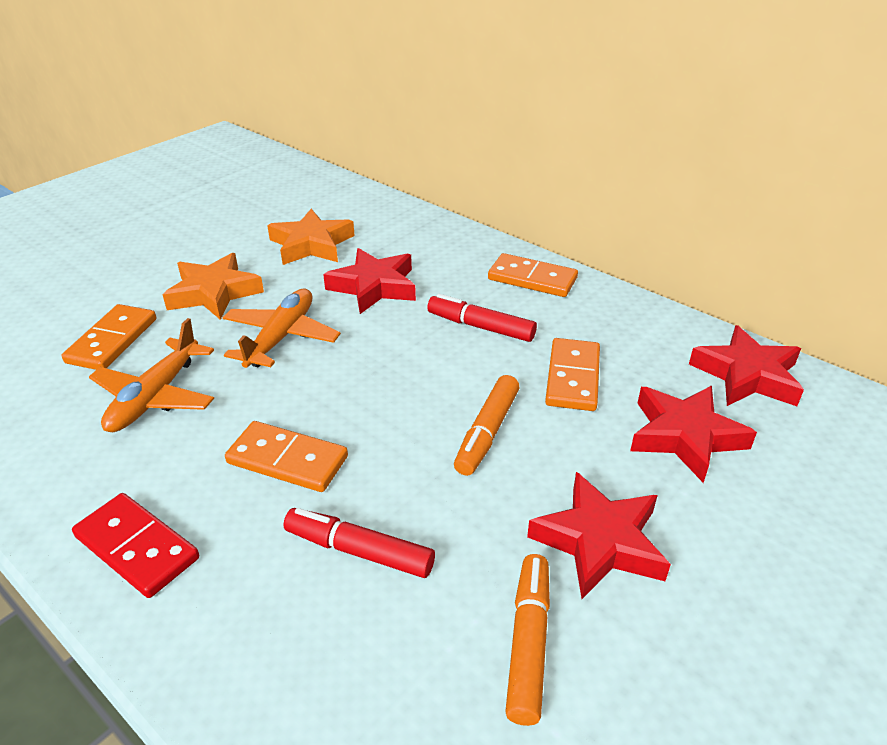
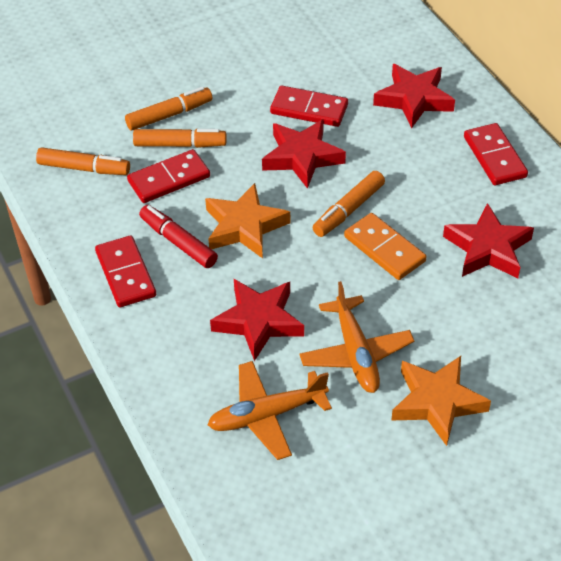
orange domino: [62,304,156,370] [225,421,348,492] [488,253,578,297] [545,338,600,411] = 4 -> [344,213,427,280] = 1
orange marker: [454,375,520,476] [505,554,550,726] = 2 -> [36,147,130,175] [125,87,212,131] [133,129,227,148] [312,171,385,237] = 4
red domino: [72,493,199,598] = 1 -> [95,235,156,307] [127,149,210,203] [270,86,348,127] [464,123,528,185] = 4
red marker: [284,508,435,578] [427,294,537,342] = 2 -> [139,205,218,268] = 1

